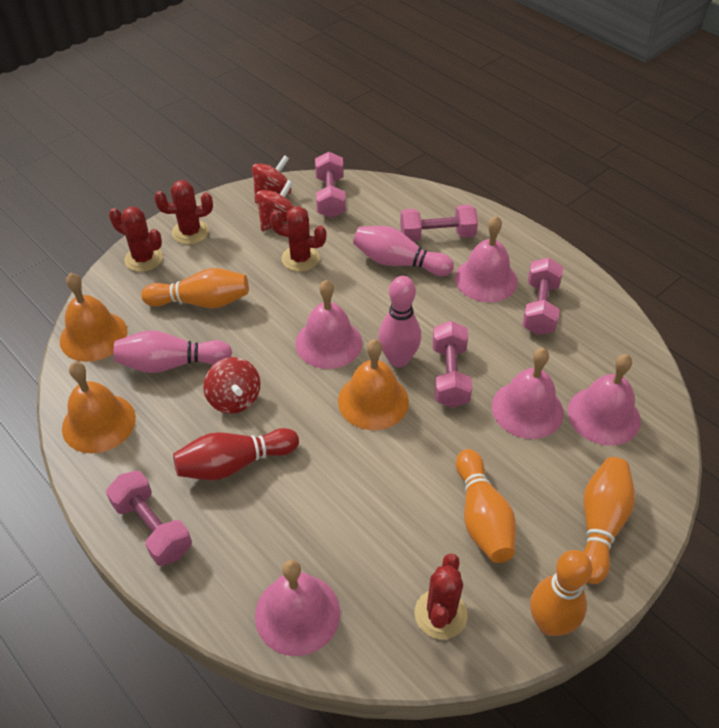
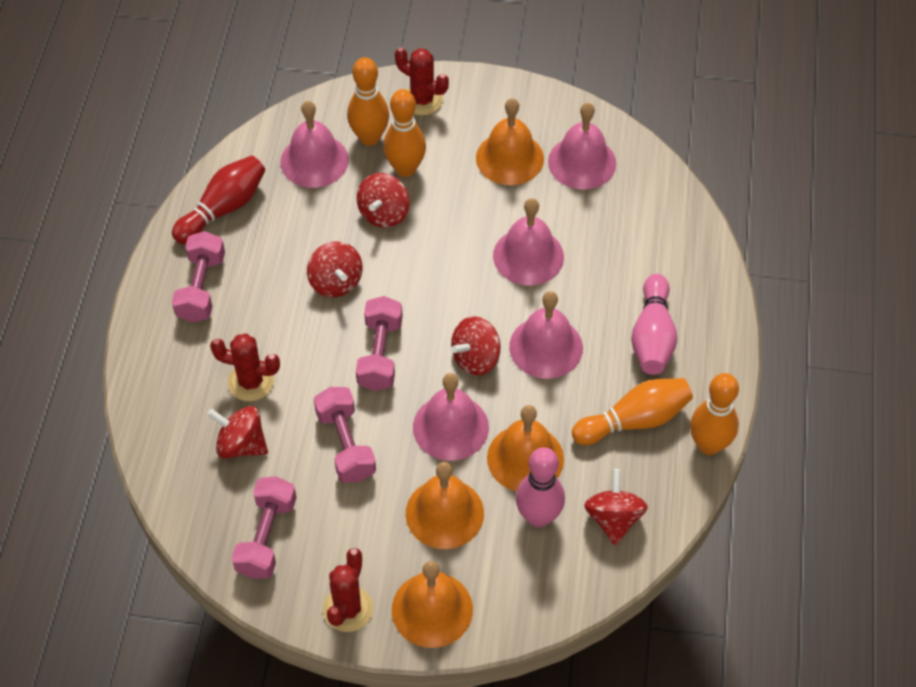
orange bell: [60,273,128,362] [62,362,136,453] [338,339,409,430] = 3 -> [392,561,473,648] [406,462,484,549] [476,98,544,185] [487,405,564,492] = 4
pink bowling pin: [114,330,232,373] [353,226,454,276] [378,276,421,367] = 3 -> [516,447,565,527] [631,274,677,375] = 2
pink dumbbell: [106,471,192,566] [315,152,346,218] [400,205,478,242] [433,321,472,408] [522,257,563,335] = 5 -> [172,231,225,323] [232,476,296,579] [314,387,376,483] [356,296,403,391] = 4
red cactus: [109,207,163,272] [154,180,213,244] [270,206,326,272] [414,553,468,640] = 4 -> [210,334,280,401] [323,548,373,632] [395,47,449,115] = 3
red spinning top: [204,357,260,414] [252,155,291,203] [256,180,294,231] = 3 -> [207,406,268,459] [307,241,363,297] [356,173,410,228] [451,316,500,376] [584,469,648,545] = 5

